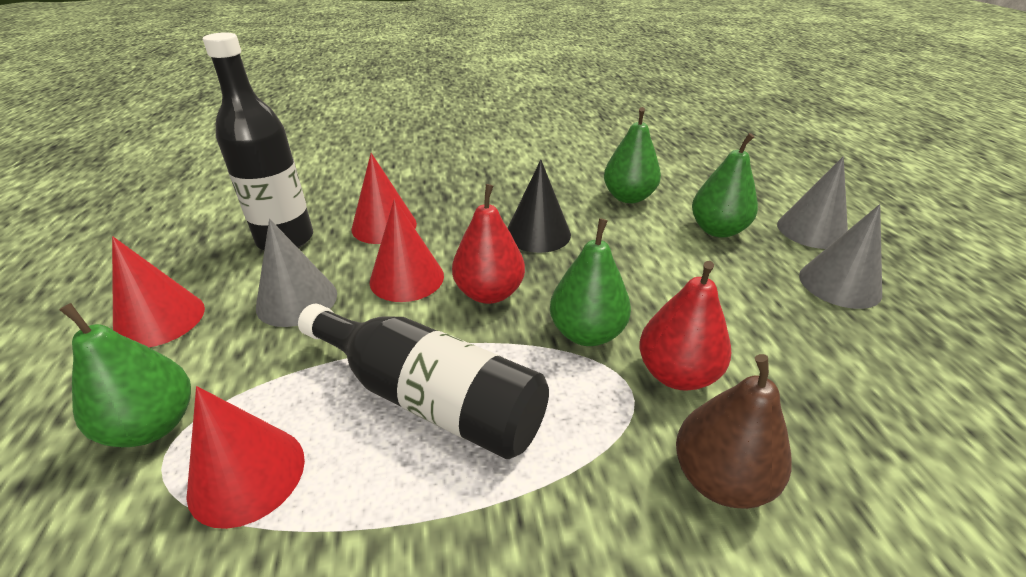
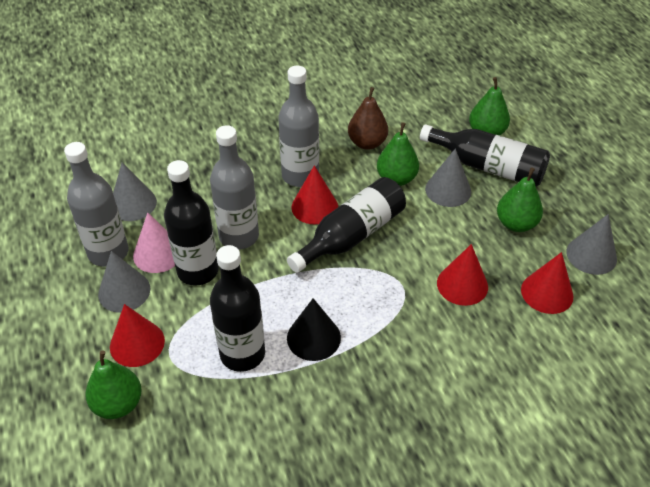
black bottle: [203,32,313,250] [298,304,549,459] = 2 -> [164,160,219,286] [210,245,265,372] [287,177,406,273] [420,124,550,186] = 4
grey bottle: none = 0 -> [64,142,129,267] [210,125,259,249] [278,66,319,187] = 3
grey cone: [256,219,337,327] [777,157,848,249] [799,204,882,309] = 3 -> [98,251,150,313] [113,163,157,221] [425,148,471,207] [566,214,617,275] = 4
pink cone: none = 0 -> [133,213,175,273] = 1
red pear: [452,184,525,304] [639,261,731,390] = 2 -> none = 0

